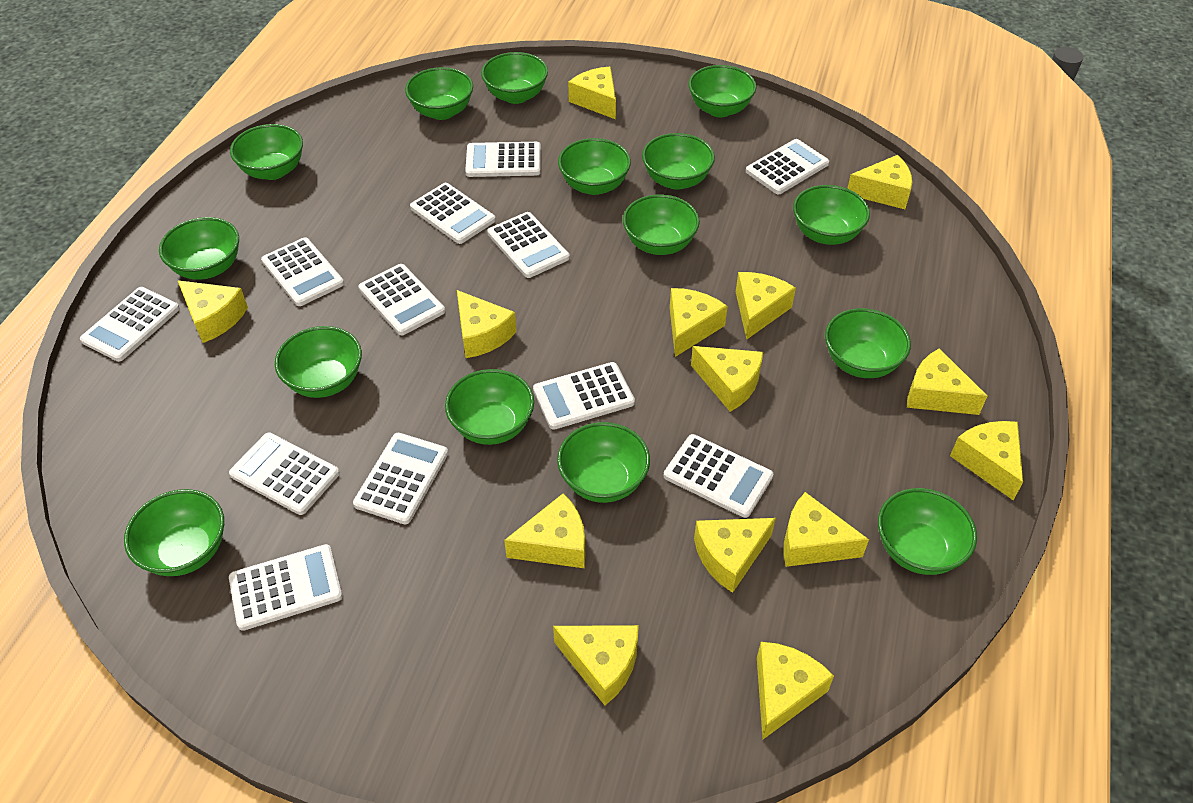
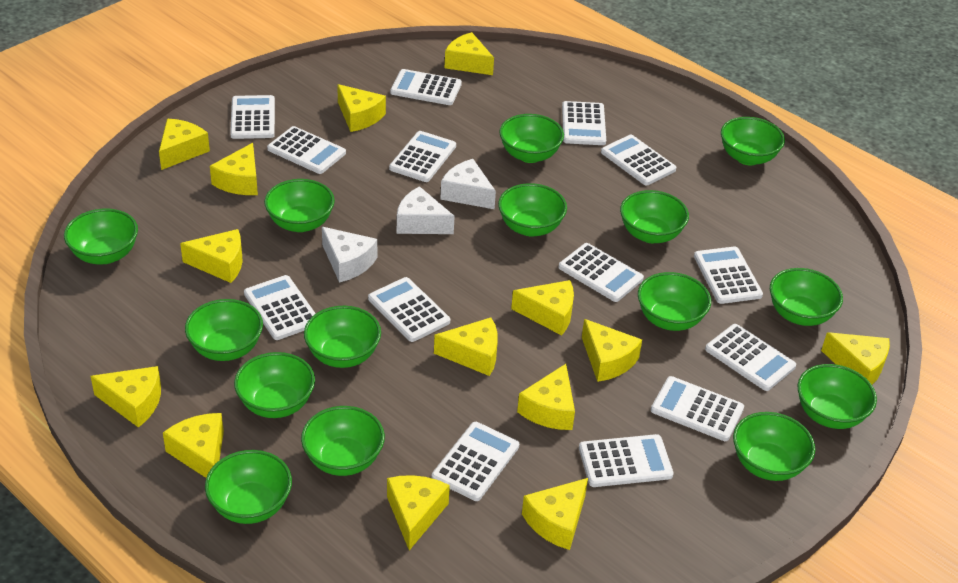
white calculator: [80,287,180,362] [229,432,340,515] [229,544,343,631] [261,237,344,306] [353,433,448,524] [358,264,445,335] [410,183,496,244] [465,142,541,177] [487,212,570,278] [533,362,635,430] [664,434,773,518] [746,139,829,194] = 12 -> [230,95,275,139] [244,275,316,340] [267,126,346,174] [368,277,450,342] [389,131,456,182] [390,69,462,105] [432,422,519,501] [559,243,644,302] [562,101,606,145] [579,434,674,487] [601,135,676,185] [651,376,744,441] [694,246,763,304] [705,324,796,391] = 14
white cheese: none = 0 -> [322,227,377,283] [397,186,455,234] [440,159,496,209] = 3

